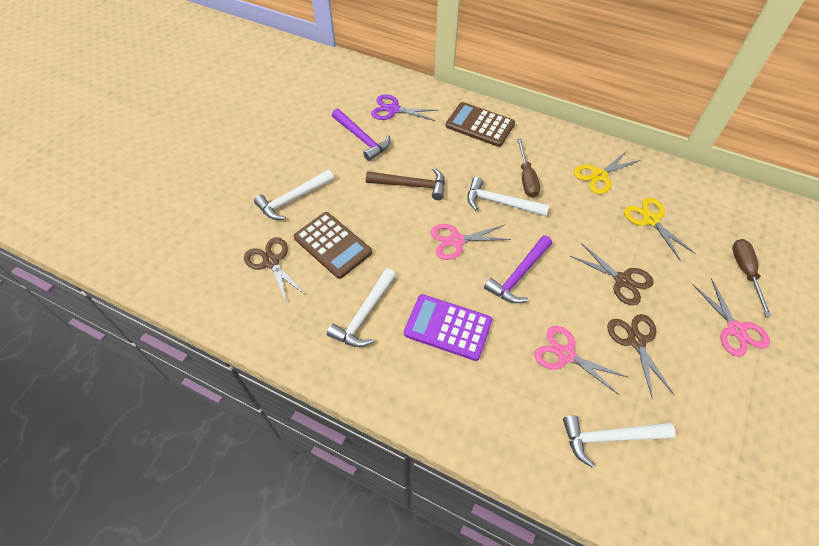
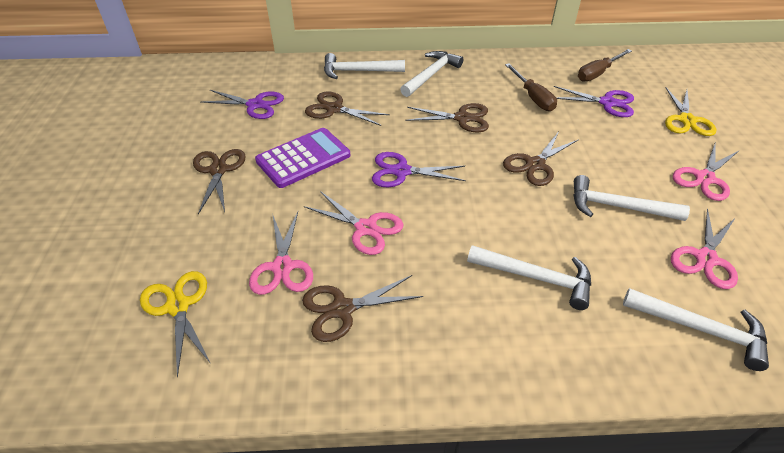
brown calculator: [294,212,372,279] [446,102,515,147] = 2 -> none = 0
brown hammer: [366,168,445,200] = 1 -> none = 0
brown scissors: [244,237,306,304] [570,243,653,305] [607,314,674,399] = 3 -> [193,149,246,214] [302,275,423,342] [305,91,390,126] [405,103,489,132] [503,133,579,186] = 5
pink scissors: [430,224,511,260] [534,326,627,396] [693,278,770,357] = 3 -> [249,212,313,295] [304,191,403,255] [671,208,738,289] [673,144,739,201] = 4
purple hammer: [332,109,390,161] [484,235,552,303] = 2 -> none = 0
purple scissors: [371,94,439,121] = 1 -> [200,90,284,119] [372,152,466,187] [554,86,634,117] = 3
white hammer: [254,170,334,220] [327,268,396,347] [467,177,549,216] [563,415,675,467] = 4 -> [324,53,405,79] [400,51,463,97] [467,245,591,310] [573,175,690,221] [623,288,769,371] = 5

